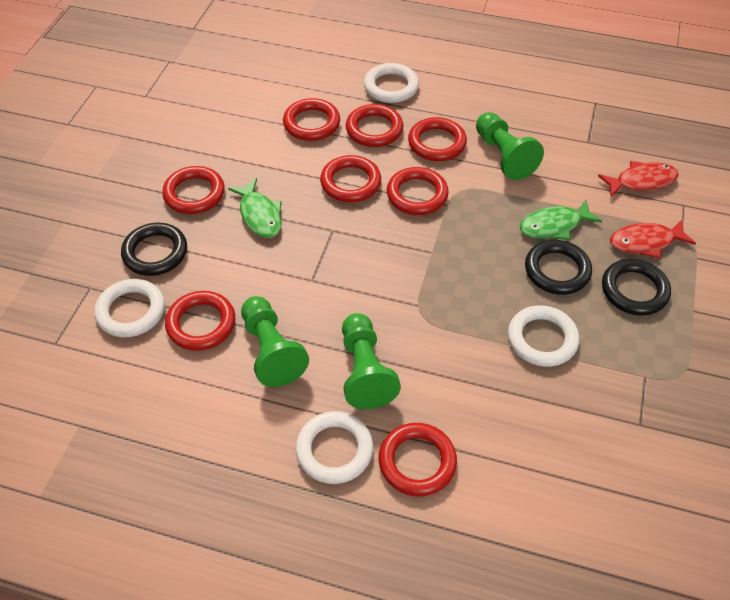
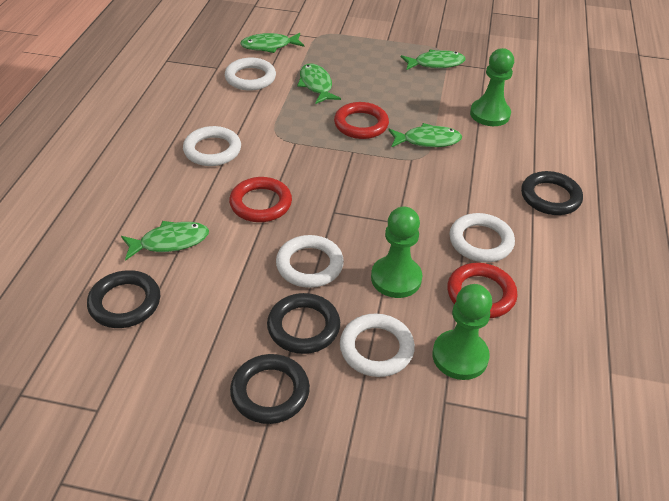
black ring: [121,223,187,276] [525,240,592,295] [602,259,671,315] = 3 -> [87,270,160,328] [230,354,310,424] [267,293,340,354] [521,171,583,215] = 4
green fish: [228,178,282,238] [520,200,602,240] = 2 -> [121,221,209,261] [240,33,304,53] [297,64,341,104] [388,123,462,147] [401,49,466,70] = 5
red fish: [598,161,679,197] [610,220,696,258] = 2 -> none = 0
red ring: [162,166,225,214] [165,291,235,351] [283,98,340,141] [320,155,381,202] [346,104,403,147] [379,423,457,497] [387,167,449,215] [408,117,467,161] = 8 -> [229,177,292,222] [334,102,389,139] [447,263,517,318] = 3
white ring: [94,279,165,338] [296,411,373,484] [364,63,419,103] [508,305,579,367] = 4 -> [183,126,241,166] [225,58,276,91] [276,235,344,288] [340,314,415,377] [450,213,515,262] = 5

